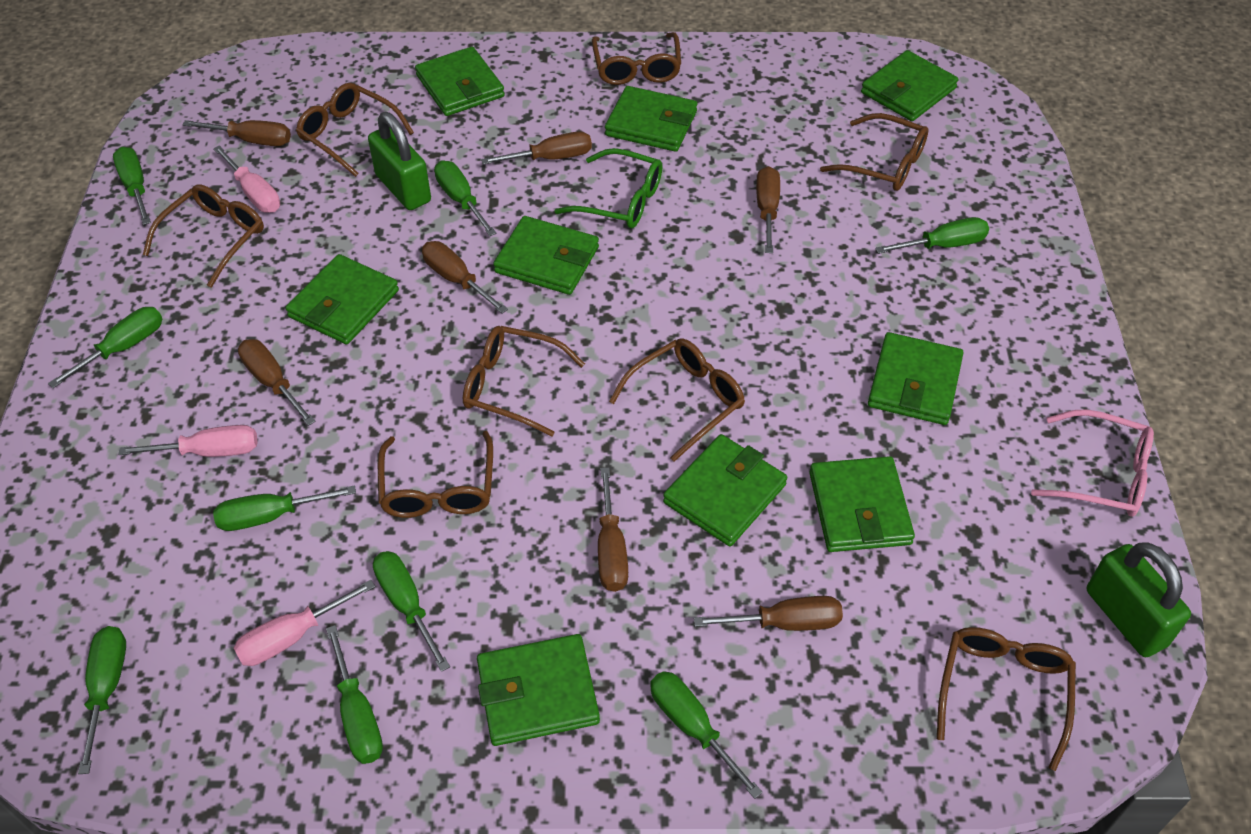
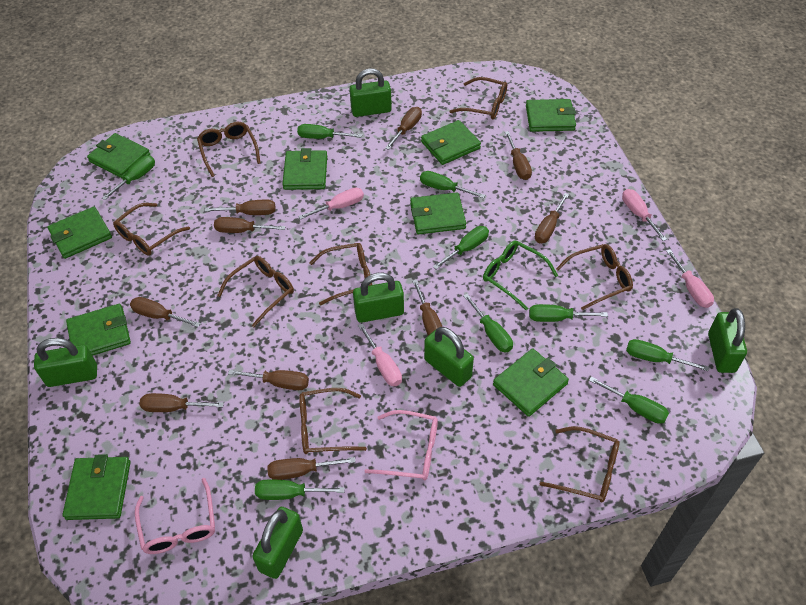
brown screwdriver: [182,120,291,146] [238,339,316,426] [422,241,508,314] [481,132,592,165] [598,468,628,592] [694,596,843,631] [756,166,780,253] = 7 -> [130,297,201,327] [140,393,224,412] [205,200,276,215] [214,217,285,233] [228,369,309,390] [267,457,355,480] [385,107,422,150] [412,279,442,336] [505,131,532,180] [535,193,569,243] = 10
green padlock: [368,112,431,210] [1087,542,1191,657] = 2 -> [34,338,97,387] [252,507,303,579] [350,68,392,117] [353,273,404,323] [424,327,474,387] [708,308,747,373] = 6
pink glasses: [1031,410,1154,517] = 1 -> [135,478,215,554] [364,410,438,480] = 2
pink screwdriver: [118,425,258,457] [213,145,280,213] [234,580,375,666] = 3 -> [298,187,364,220] [358,324,402,386] [622,189,667,241] [666,249,714,308] = 4

